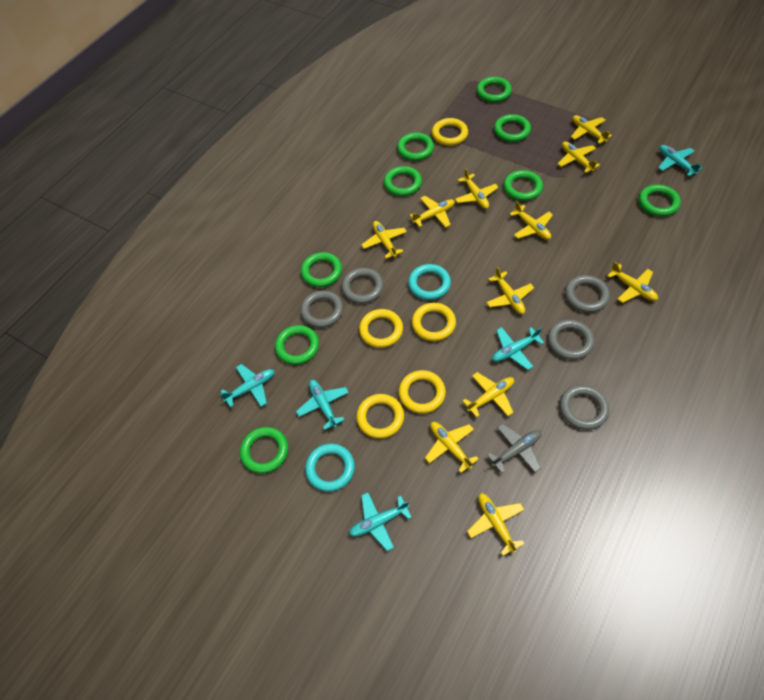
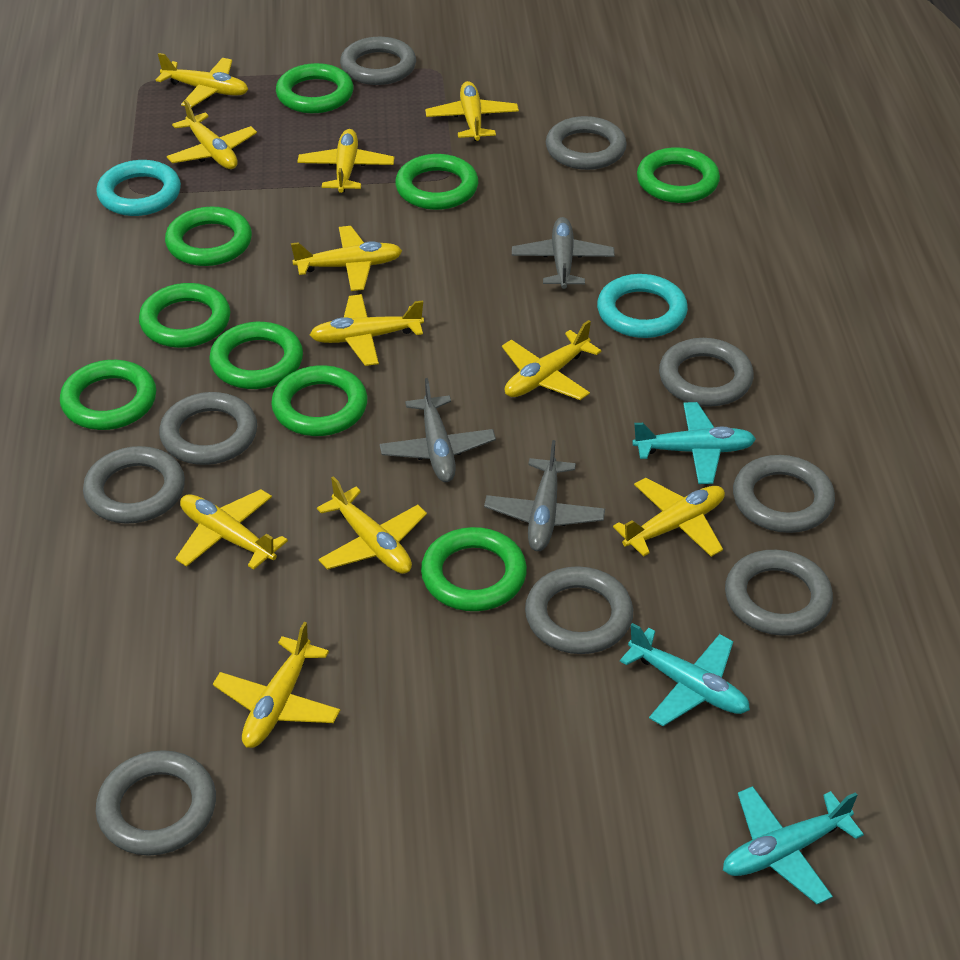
grey plane: [487,424,542,473] = 1 -> [380,378,496,482] [484,440,605,551] [512,217,615,289] = 3
grey ring: [300,290,343,328] [341,268,384,304] [548,319,594,360] [560,385,609,430] [565,275,610,313] = 5 -> [83,446,185,524] [96,750,216,856] [159,392,257,465] [340,37,416,85] [525,566,633,654] [546,116,627,170] [659,338,754,407] [725,550,833,636] [733,455,835,533] = 9
turquoise plane: [220,364,274,408] [296,380,349,430] [349,493,412,551] [492,327,544,370] [658,145,702,176] = 5 -> [620,623,750,726] [632,402,756,484] [723,786,864,905] = 3
yellow ring: [356,394,404,439] [359,309,403,348] [399,370,446,414] [412,303,456,341] [432,118,468,146] = 5 -> none = 0

